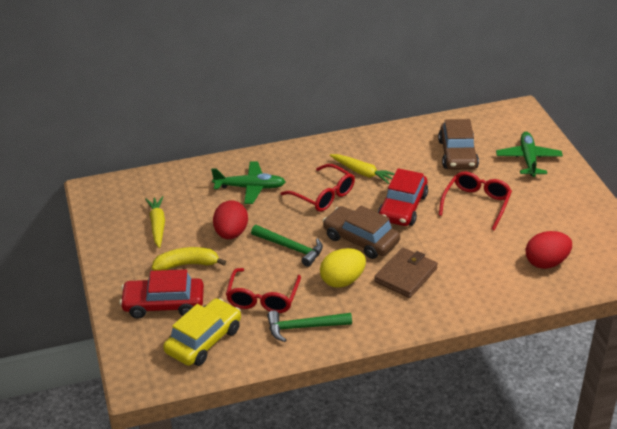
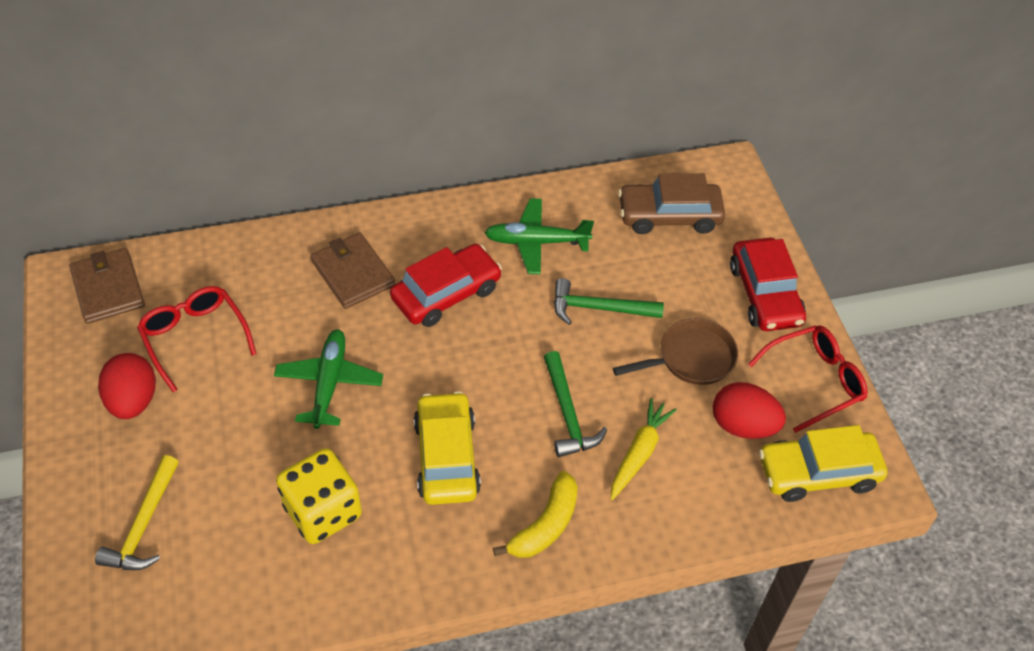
brown car: [323,205,400,259] [438,119,479,170] = 2 -> [618,173,725,234] = 1
brown pan: none = 0 -> [613,319,738,385] = 1
brown wallet: [374,247,438,298] = 1 -> [69,248,145,324] [311,233,395,309] = 2
red glasses: [226,268,301,313] [280,164,355,212] [439,171,512,230] = 3 -> [137,286,256,392] [748,325,868,433] = 2
yellow car: [163,298,241,366] = 1 -> [414,391,481,505] [759,425,888,502] = 2
yellow carrot: [146,196,165,248] [330,154,395,184] = 2 -> [611,398,677,500] = 1
yellow dice: none = 0 -> [276,448,362,544] = 1
yellow egg: [320,248,366,288] = 1 -> none = 0
yellow hammer: none = 0 -> [95,455,179,570] = 1

